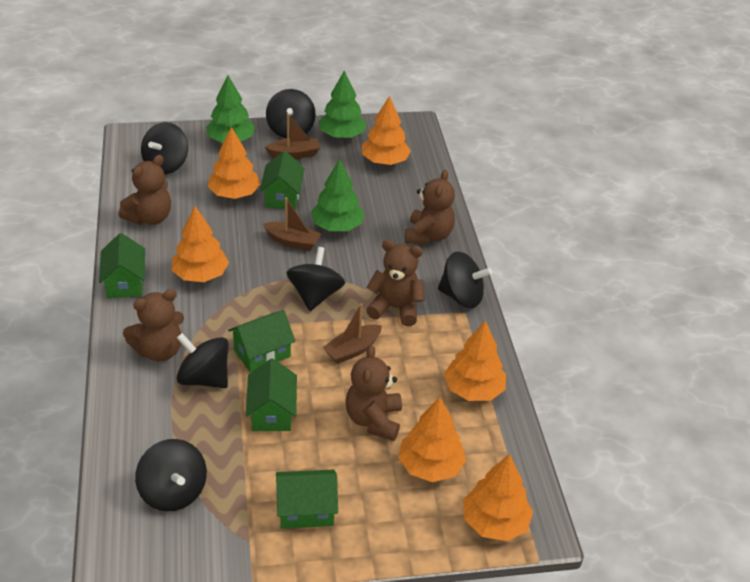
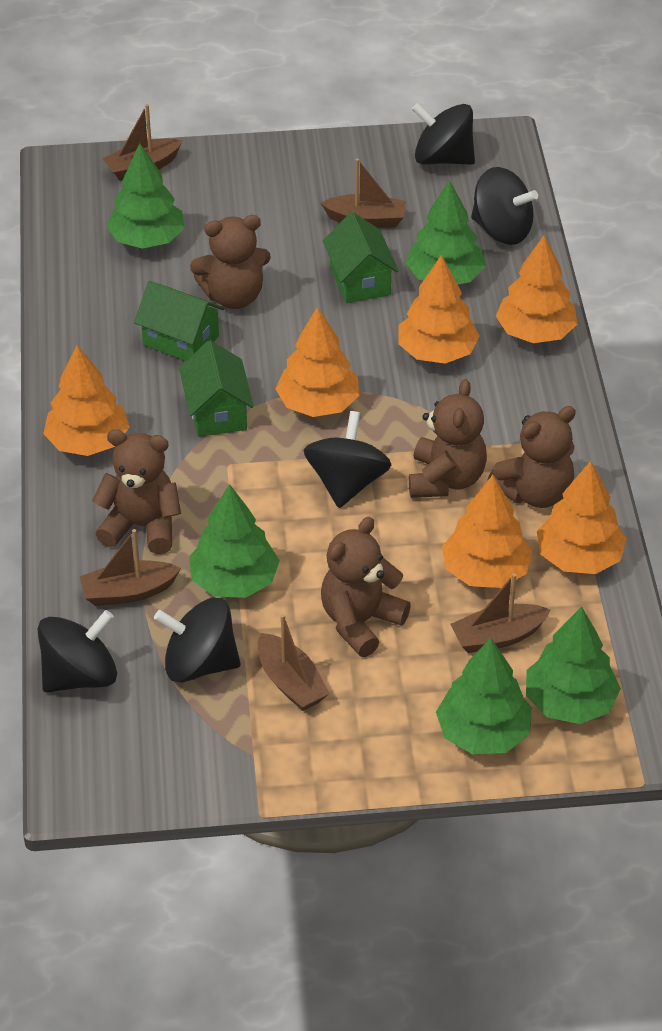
black spinning top: [135,439,207,511] [141,122,188,174] [176,333,229,388] [266,89,316,138] [287,247,345,311] [438,251,492,308] = 6 -> [38,610,117,692] [154,598,241,683] [304,411,391,508] [412,103,475,165] [471,167,538,245] = 5
brown boat: [263,197,321,251] [265,114,320,159] [323,303,382,364] = 3 -> [80,529,181,606] [102,104,182,181] [258,614,330,711] [321,158,406,228] [451,573,551,653] = 5
green house: [99,233,145,298] [228,310,295,373] [246,358,297,431] [260,151,305,209] [276,469,338,529] = 5 -> [134,281,224,361] [179,340,254,437] [323,212,399,303] = 3
green tree: [206,75,255,143] [311,159,364,231] [318,71,366,139] = 3 -> [106,143,185,249] [189,484,280,598] [406,180,485,284] [436,638,532,754] [526,606,621,724] = 5

